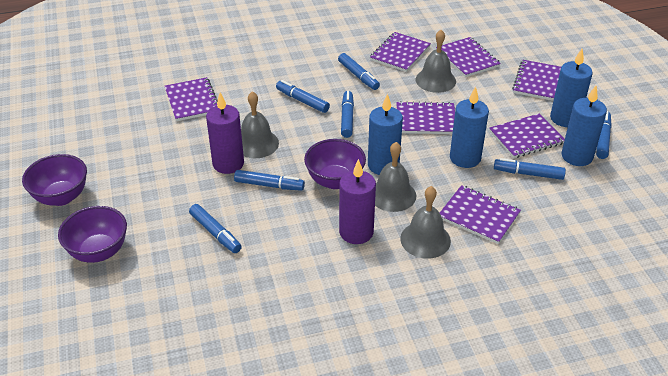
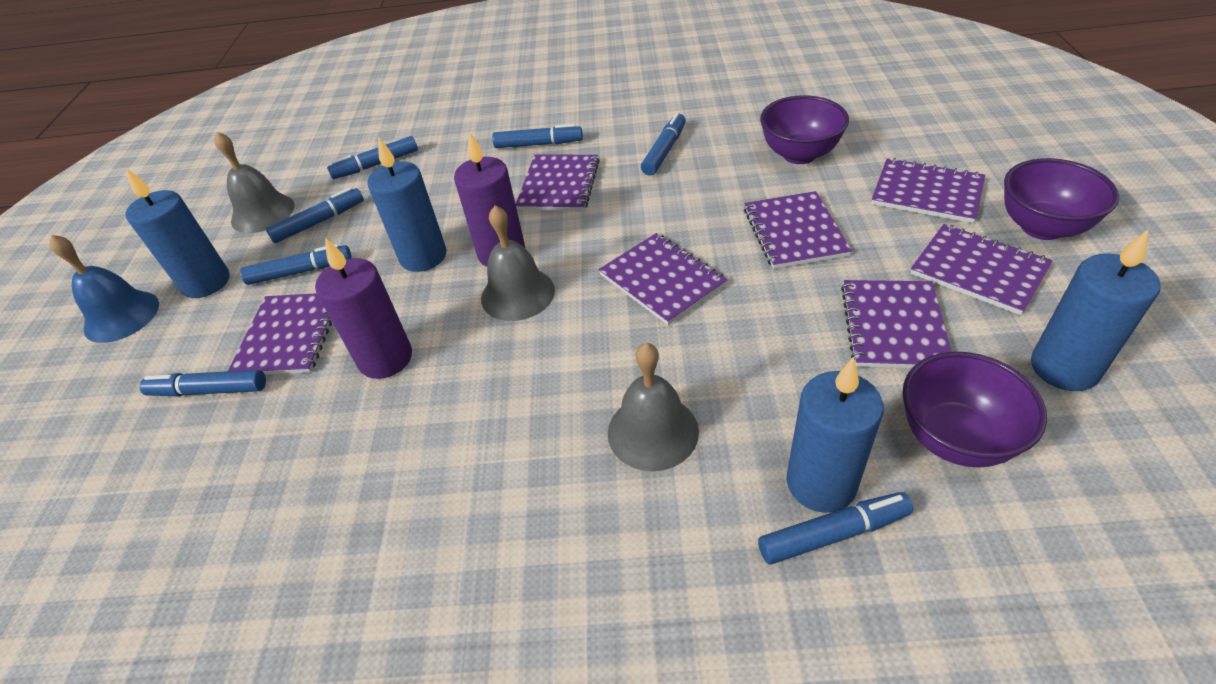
blue bell: none = 0 -> [49,235,159,343] = 1
grey bell: [241,91,279,158] [375,142,416,212] [400,186,451,259] [416,30,456,93] = 4 -> [215,132,295,233] [481,205,555,321] [608,343,699,471] = 3

